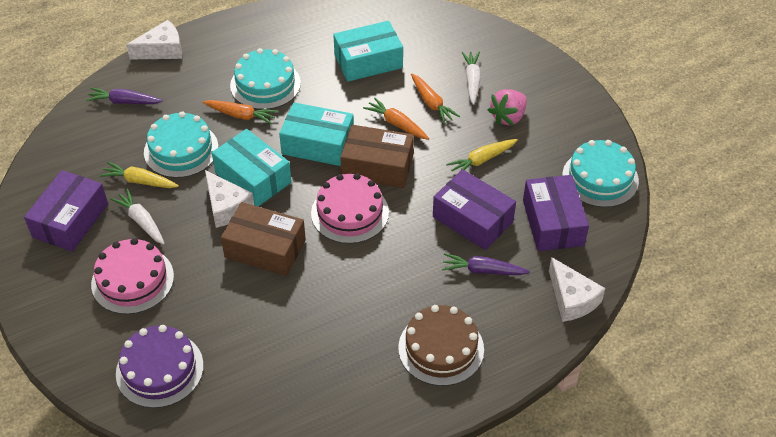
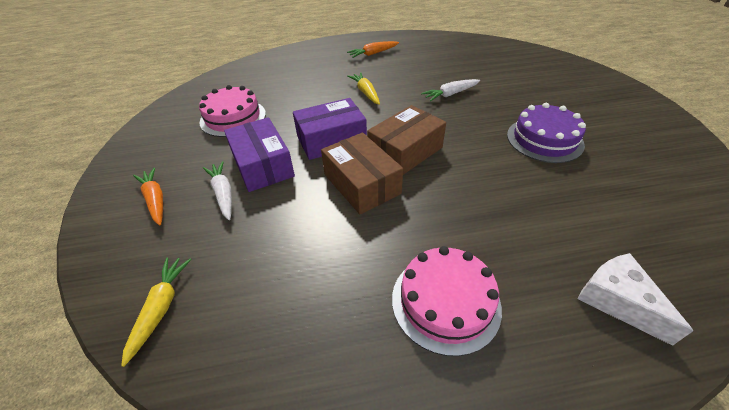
brown cake: [398,305,484,386] = 1 -> none = 0
orange carrot: [203,100,278,125] [363,98,429,140] [411,74,460,124] = 3 -> [133,168,163,226] [347,41,399,58] = 2
pink strawberry: [488,89,527,126] = 1 -> none = 0
purple box: [24,170,108,252] [433,169,516,250] [523,175,589,251] = 3 -> [224,117,295,192] [293,98,367,160] = 2
purple carrot: [86,88,163,104] [442,253,530,275] = 2 -> none = 0
turquoise box: [212,129,292,207] [279,102,354,166] [333,21,403,82] = 3 -> none = 0
turquoise cake: [144,111,219,178] [230,48,301,110] [562,140,639,207] = 3 -> none = 0
white cheese: [126,20,182,59] [205,170,254,228] [549,257,605,322] = 3 -> [577,253,694,346] = 1

